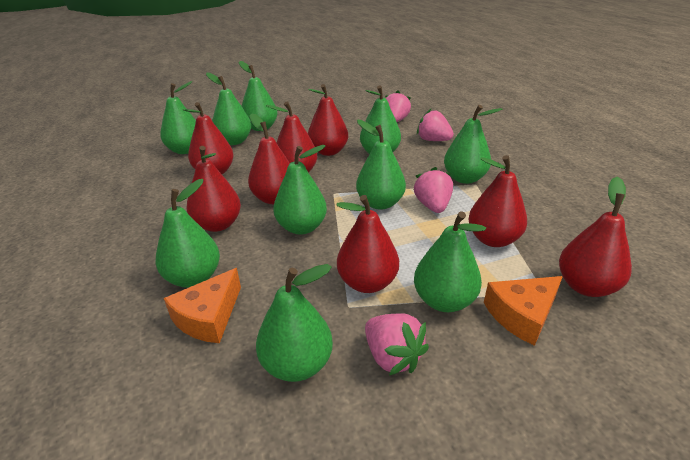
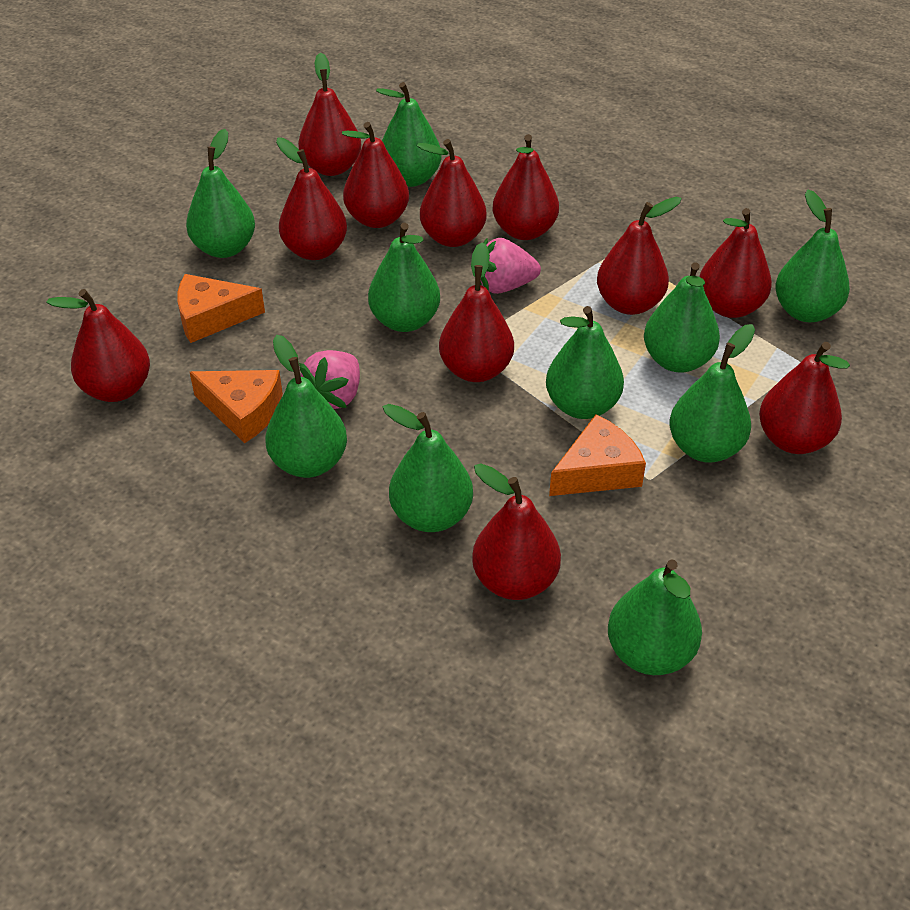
orange cheese: [164,268,241,343] [484,276,563,346] = 2 -> [177,274,265,343] [190,370,283,443] [549,415,646,496] = 3
pink strawberry: [365,313,429,375] [385,90,411,122] [413,167,453,213] [417,109,454,141] = 4 -> [299,350,360,409] [480,238,541,294] = 2
red pear: [183,102,234,174] [187,146,241,232] [248,113,290,204] [266,101,317,173] [308,84,348,156] [337,195,399,293] [468,155,527,247] [559,177,632,297] = 8 -> [46,289,150,402] [276,137,347,260] [298,53,361,176] [342,122,409,228] [417,139,487,247] [439,242,514,382] [472,464,561,600] [493,134,559,240] [597,197,682,315] [699,208,772,318] [759,342,850,454] = 11

